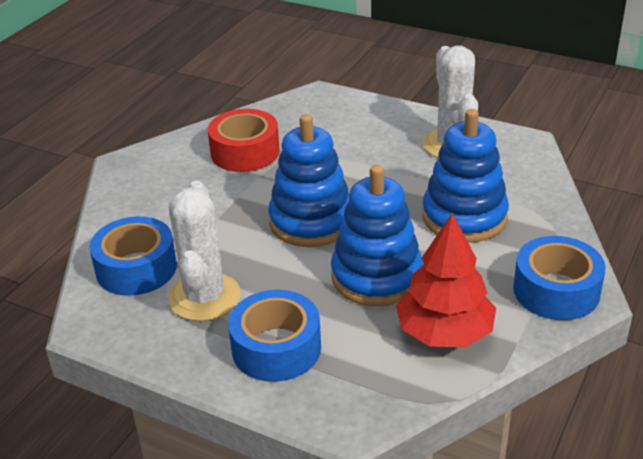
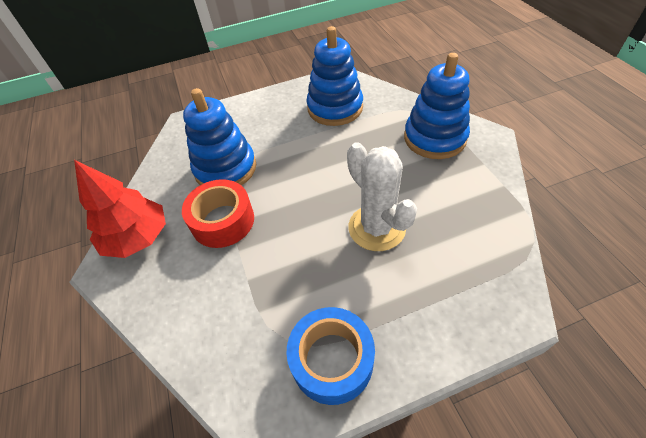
blue tape: [89,216,177,296] [228,290,321,382] [513,236,606,320] = 3 -> [287,307,375,405] = 1
white cactus: [168,181,241,321] [423,45,478,158] = 2 -> [347,142,417,251] = 1

